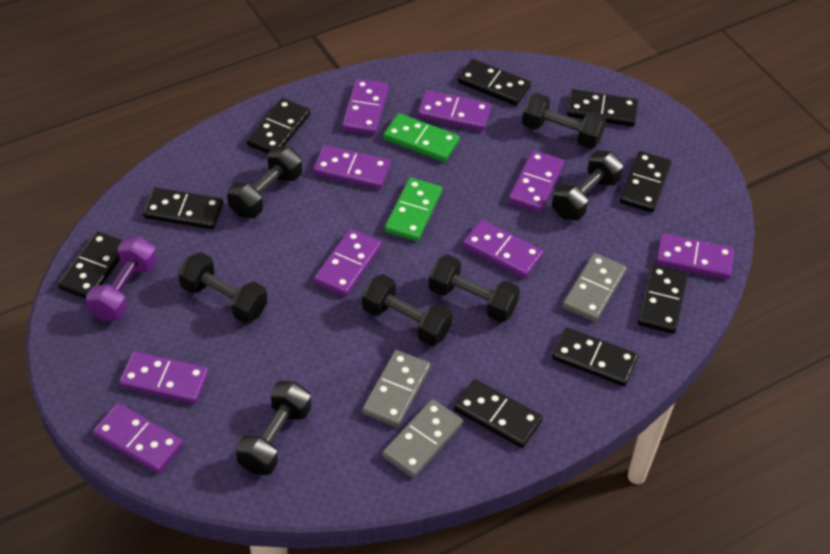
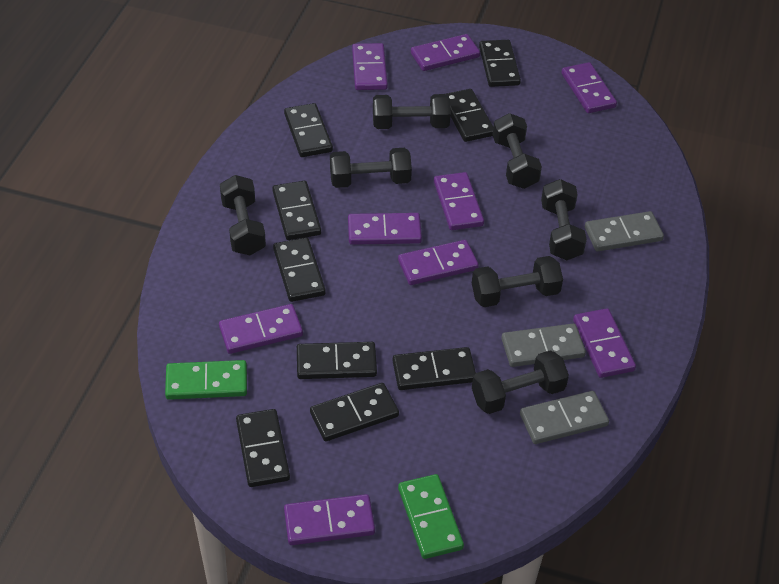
purple dumbbell: [86,236,157,321] = 1 -> none = 0

